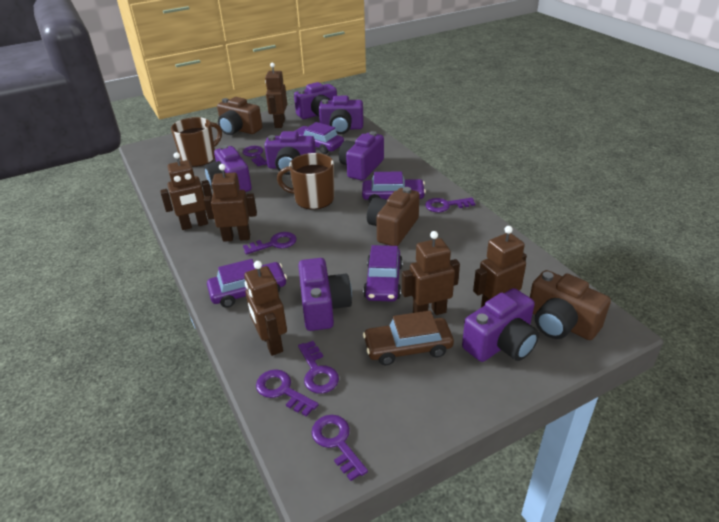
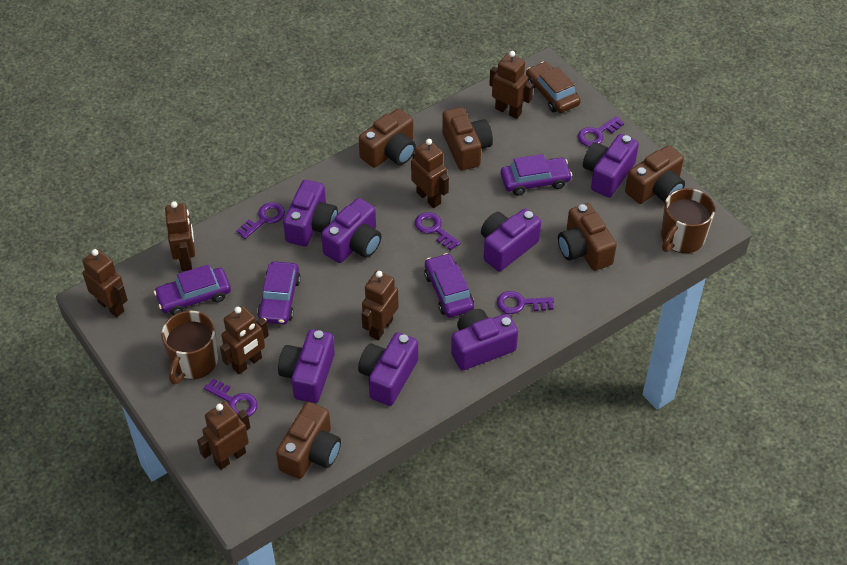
brown camera: [217,97,262,135] [367,187,419,246] [530,270,611,340] = 3 -> [276,402,341,479] [359,108,416,168] [442,107,493,171] [558,203,617,271] [625,145,685,204] = 5
brown robot: [160,152,212,230] [204,164,257,242] [244,261,287,356] [265,63,287,128] [402,231,460,315] [473,226,527,308] = 6 -> [82,249,128,317] [165,201,195,271] [197,402,251,470] [220,306,269,374] [362,271,399,340] [411,139,449,208] [489,51,533,119] = 7
purple key: [243,146,267,166] [243,232,297,255] [256,369,319,417] [298,341,339,394] [311,415,368,481] [425,198,475,212] = 6 -> [204,378,258,417] [236,202,285,239] [415,212,461,250] [497,291,554,314] [578,116,624,147] = 5

